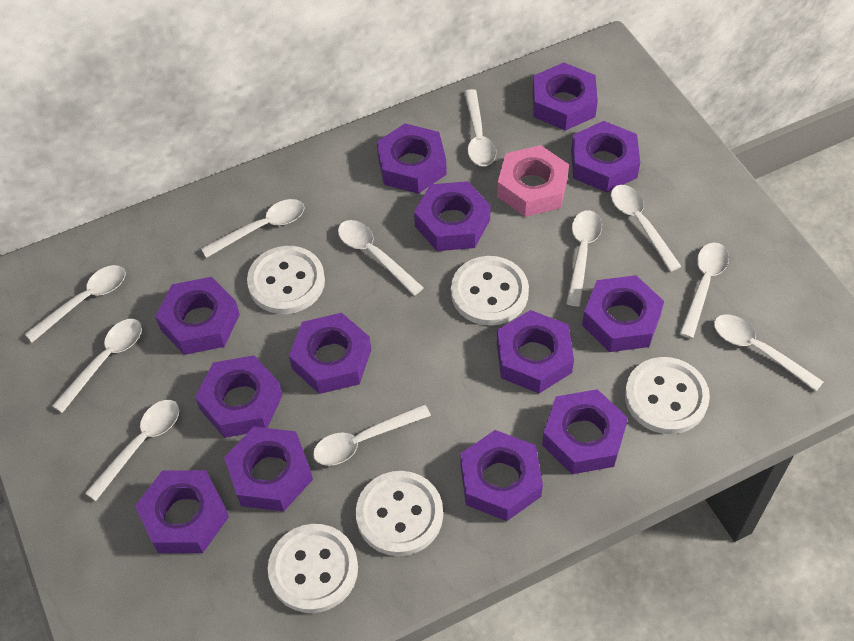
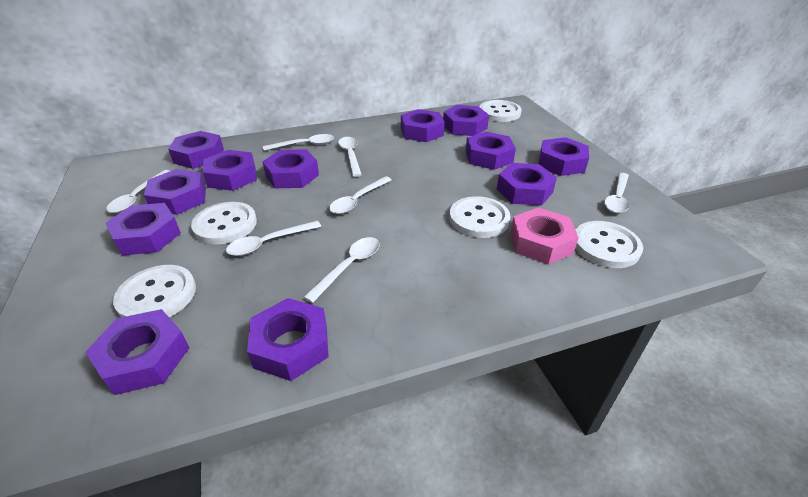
purple nut: [135,470,229,553] [155,277,240,355] [195,355,283,438] [224,427,313,512] [289,313,371,394] [377,123,447,194] [414,181,491,251] [460,430,543,521] [497,310,574,393] [533,63,598,131] [542,389,628,474] [571,121,640,192] [582,275,664,352] = 13 -> [85,309,190,395] [106,203,181,256] [144,169,206,215] [168,131,224,169] [203,150,257,191] [247,298,329,381] [262,149,319,188] [401,109,445,142] [443,105,489,136] [466,132,516,170] [497,163,557,206] [539,137,589,176] = 12
white spoon: [25,265,125,342] [52,319,142,413] [85,400,179,501] [201,199,305,258] [313,404,431,466] [338,220,424,296] [464,89,496,166] [566,210,602,306] [611,185,682,272] [679,243,729,338] [714,314,824,391] = 11 -> [106,170,170,213] [226,221,321,256] [263,134,334,151] [304,237,380,303] [329,176,392,214] [338,137,362,177] [604,173,629,213] = 7

